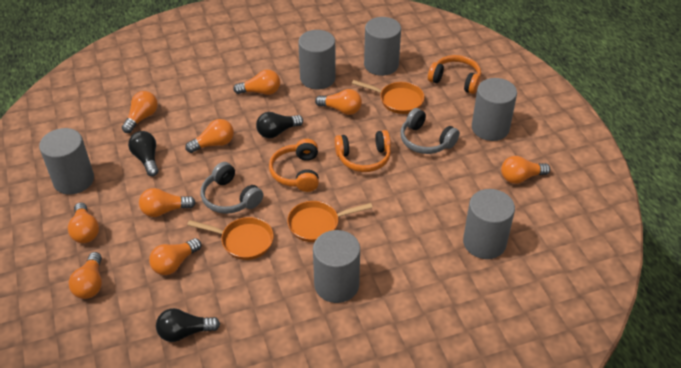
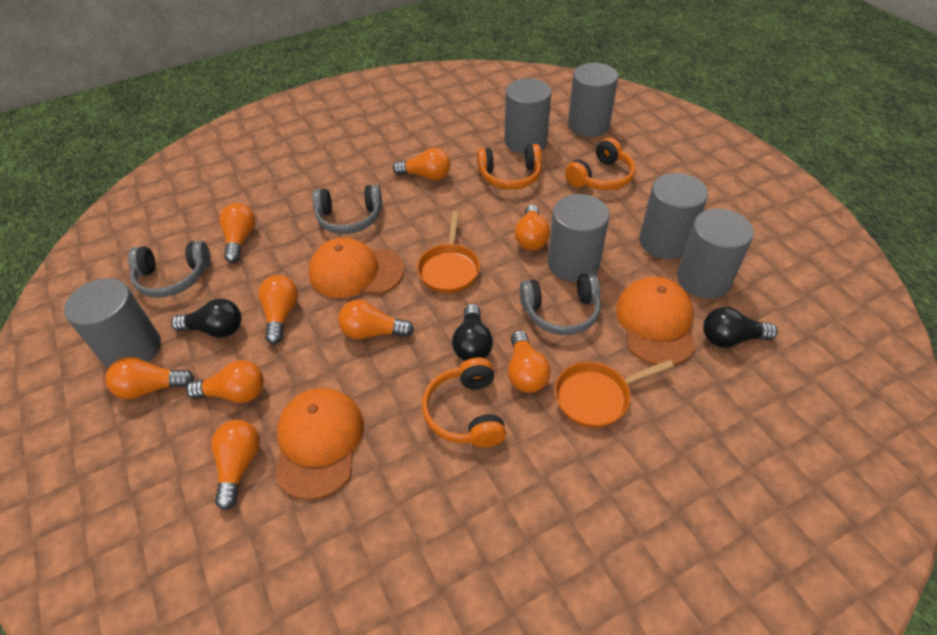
grey headphones: [201,162,263,214] [400,108,460,154] = 2 -> [128,241,211,297] [312,184,382,234] [520,272,601,335] = 3
orange cap: none = 0 -> [275,388,364,500] [309,237,404,298] [616,277,696,365] = 3
orange pan: [187,217,274,260] [287,201,373,242] [352,80,425,114] = 3 -> [417,211,480,293] [555,360,674,428] = 2

